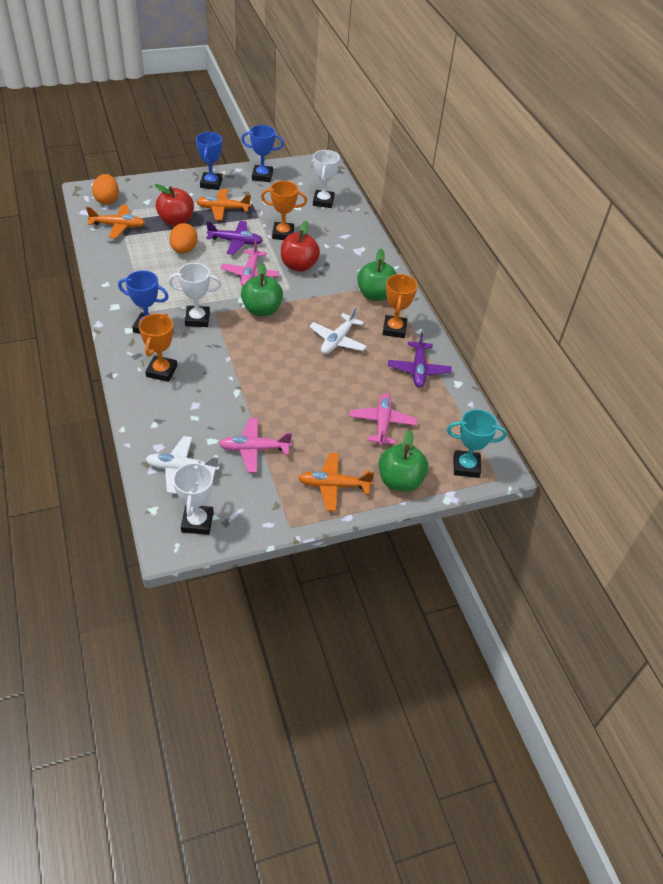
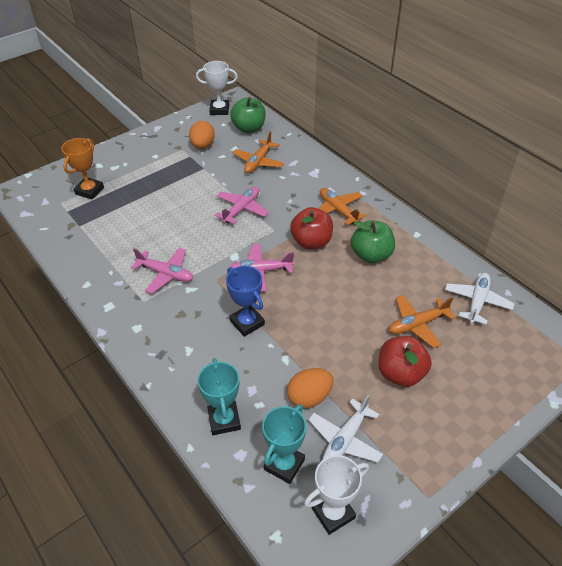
blue trophy: [118,271,169,334] [196,132,222,190] [241,125,284,182] = 3 -> [226,266,265,337] = 1
green apple: [241,262,283,316] [357,249,397,301] [379,430,429,492] = 3 -> [230,97,266,133] [351,220,395,263] = 2
orange trophy: [139,313,177,382] [261,181,307,240] [383,274,418,338] = 3 -> [61,138,104,199] = 1
purple plane: [206,221,263,255] [388,331,452,388] = 2 -> none = 0
turquoise trophy: [447,409,507,478] = 1 -> [197,358,241,435] [262,404,306,484] = 2
white trophy: [168,263,221,327] [173,460,214,535] [313,150,340,208] = 3 -> [196,61,238,115] [304,455,369,535] = 2

